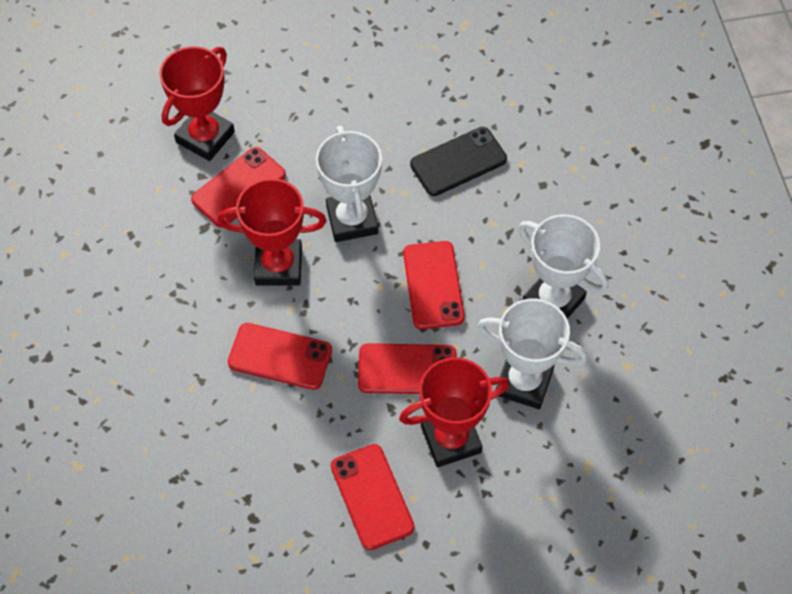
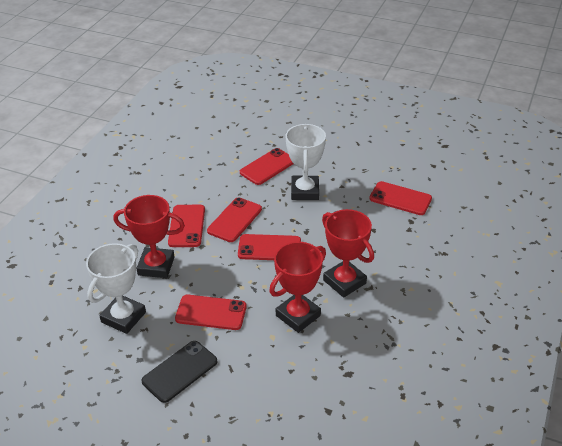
red phone: [191,147,286,228] [228,323,332,390] [331,444,415,550] [358,343,456,394] [403,241,465,329] = 5 -> [168,205,205,247] [175,295,247,330] [207,197,262,242] [238,234,301,260] [240,148,293,185] [369,181,432,215] = 6
white trophy: [316,126,382,242] [478,299,587,409] [519,214,608,319] = 3 -> [86,243,146,334] [285,124,326,200] = 2

